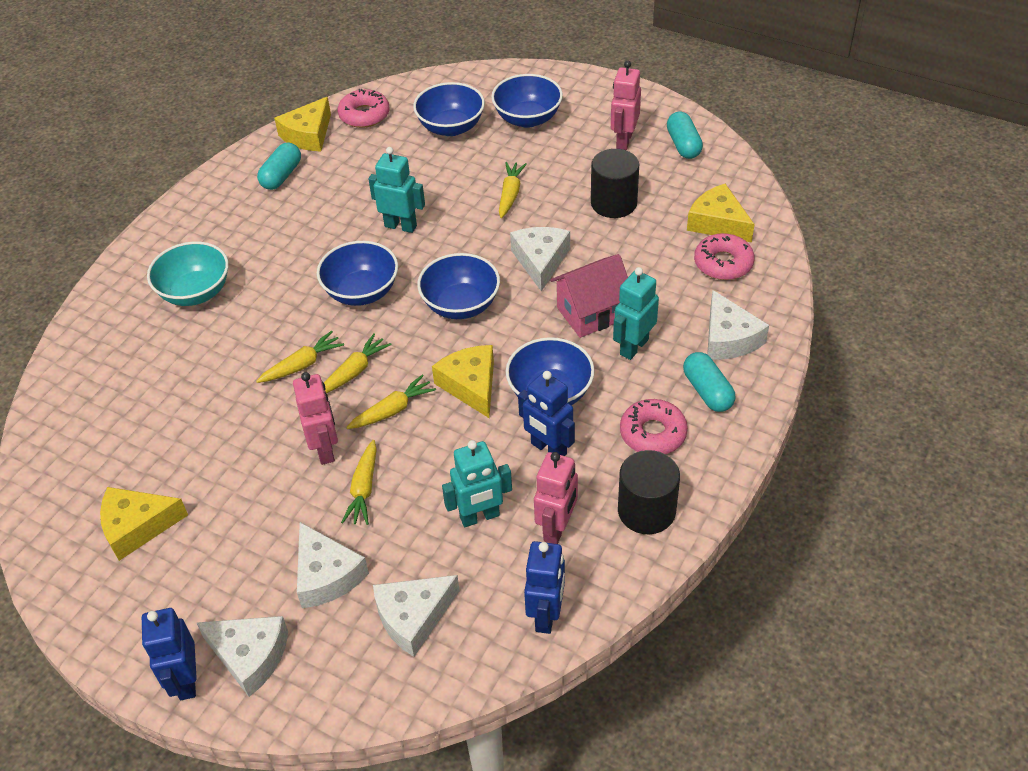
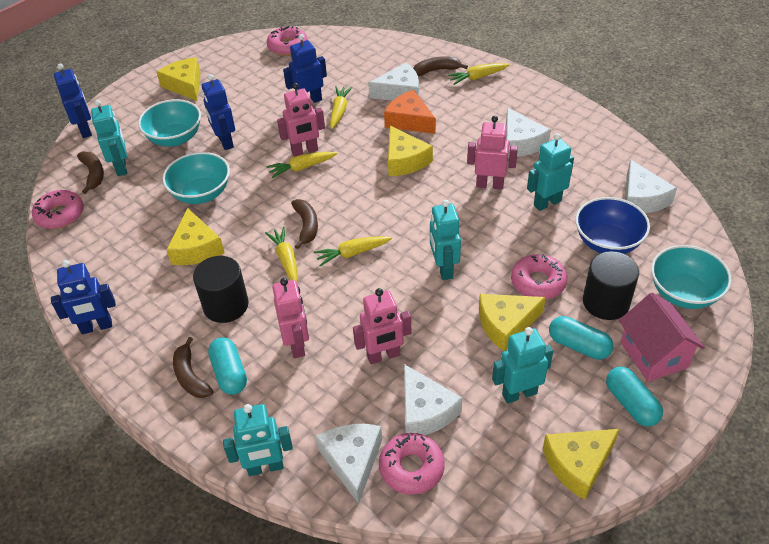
blue bowl: [317,241,398,306] [413,82,485,136] [417,253,500,319] [491,74,563,128] [506,337,595,405] = 5 -> [575,197,650,254] = 1
blue robot: [142,608,197,700] [518,371,575,456] [524,541,565,634] = 3 -> [51,260,116,334] [54,64,92,138] [202,74,235,150] [283,34,327,103] = 4
brown banana: none = 0 -> [77,152,104,194] [173,337,213,398] [291,199,318,249] [413,56,468,76] = 4
orange cheese: none = 0 -> [384,90,436,134] = 1
pink donut: [338,89,390,128] [620,399,688,454] [694,233,755,280] = 3 -> [32,190,84,229] [267,26,308,56] [379,433,445,495] [511,254,567,300] = 4
pink robot: [293,372,338,465] [534,452,578,544] [611,61,641,150] = 3 -> [272,278,309,358] [277,83,325,157] [353,288,412,364] [467,116,518,190] = 4
turquoise bowl: [147,242,229,306] = 1 -> [138,99,201,146] [162,152,230,204] [651,245,732,309] = 3
turquoise robot: [368,147,425,233] [442,440,512,527] [613,267,659,360] = 3 -> [91,100,127,176] [223,404,293,476] [430,200,461,280] [492,327,553,404] [527,133,574,211] = 5
yellow cheese: [100,487,188,561] [274,97,331,151] [432,345,494,418] [687,184,755,242] = 4 -> [157,57,201,101] [167,208,225,265] [388,126,433,176] [479,294,546,351] [543,429,619,500] = 5

